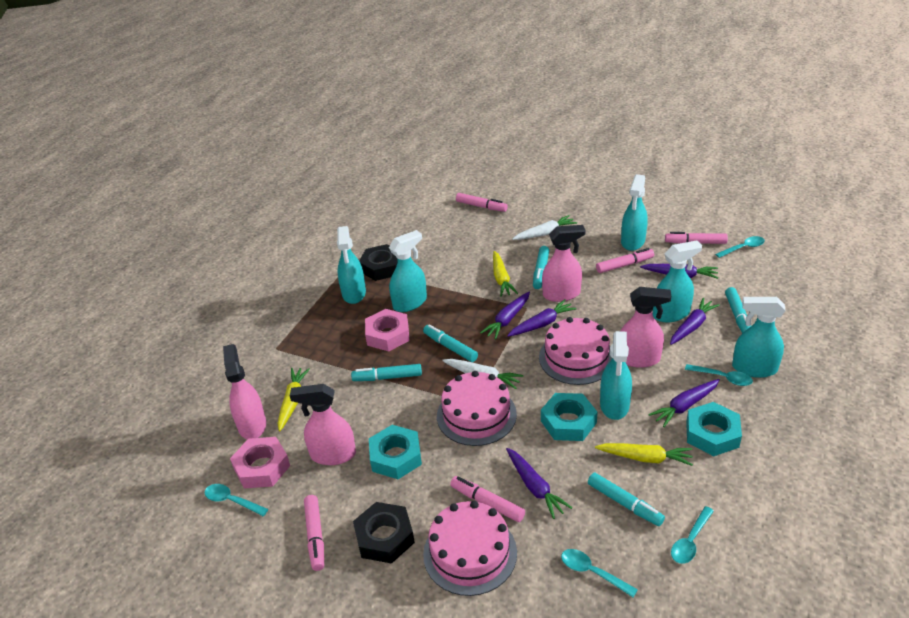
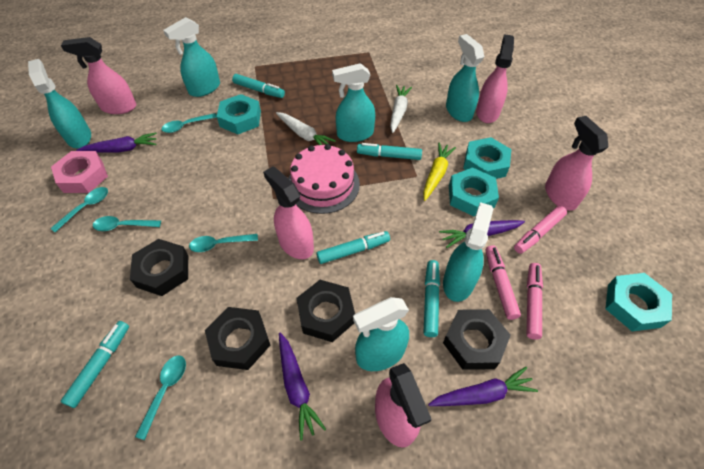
black nut: [353,502,415,564] [359,244,397,281] = 2 -> [130,239,188,296] [205,307,270,370] [297,280,355,342] [443,309,511,370] = 4
pink cake: [423,501,517,596] [437,371,517,446] [539,317,612,385] = 3 -> [288,144,360,214] = 1
pink marker: [304,495,324,571] [450,476,525,522] [456,193,508,212] [596,248,654,273] [665,232,728,244] = 5 -> [485,245,521,320] [514,206,567,254] [527,263,543,340] = 3
pink nut: [230,437,290,488] [365,309,409,352] = 2 -> [51,151,108,193] = 1
pink spray bottle: [223,344,266,439] [290,384,356,465] [542,225,586,302] [621,287,671,368] = 4 -> [61,37,136,114] [263,166,314,259] [375,363,432,448] [476,34,514,123] [545,116,608,211] = 5
purple carrot: [480,292,530,339] [506,448,572,519] [507,299,577,337] [640,264,718,279] [648,379,720,427] [670,298,720,345] = 6 -> [76,133,157,153] [279,333,326,441] [428,367,538,406] [439,220,525,248] = 4
turquoise nut: [369,425,422,479] [541,393,597,441] [686,402,742,456] = 3 -> [217,94,261,134] [449,167,499,217] [463,137,512,179] [605,273,672,331] = 4
yellow carrot: [278,368,310,431] [493,251,518,297] [595,443,693,466] = 3 -> [423,143,456,201] = 1

